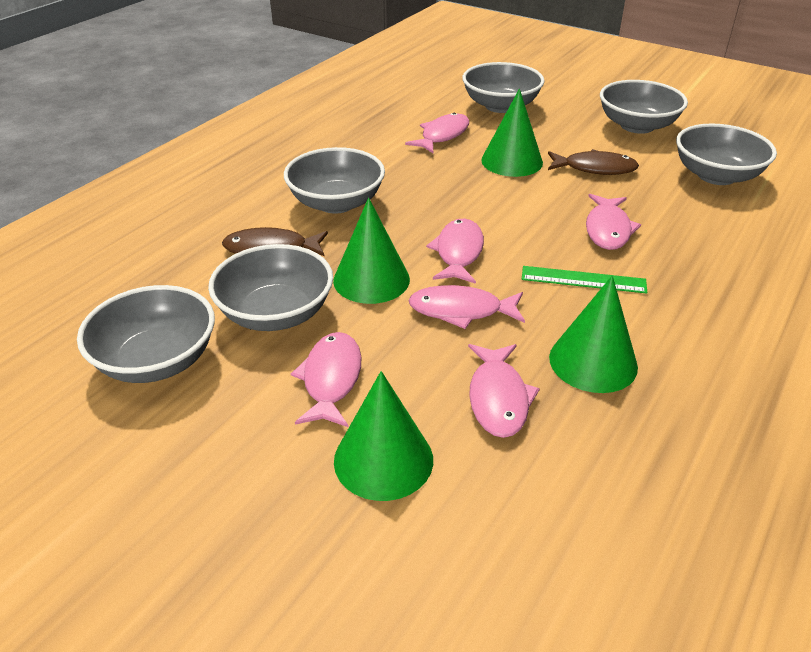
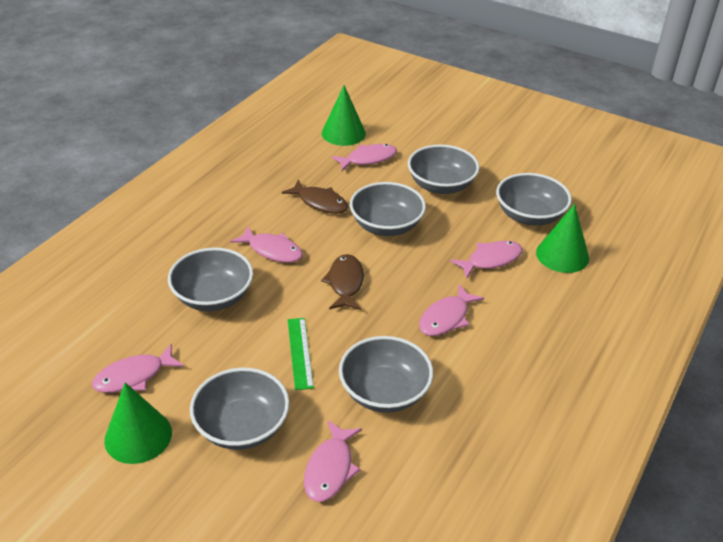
green cone: [333,198,410,304] [334,371,433,501] [481,89,543,177] [549,276,638,393] = 4 -> [104,382,172,464] [322,85,366,146] [536,204,589,273] = 3

